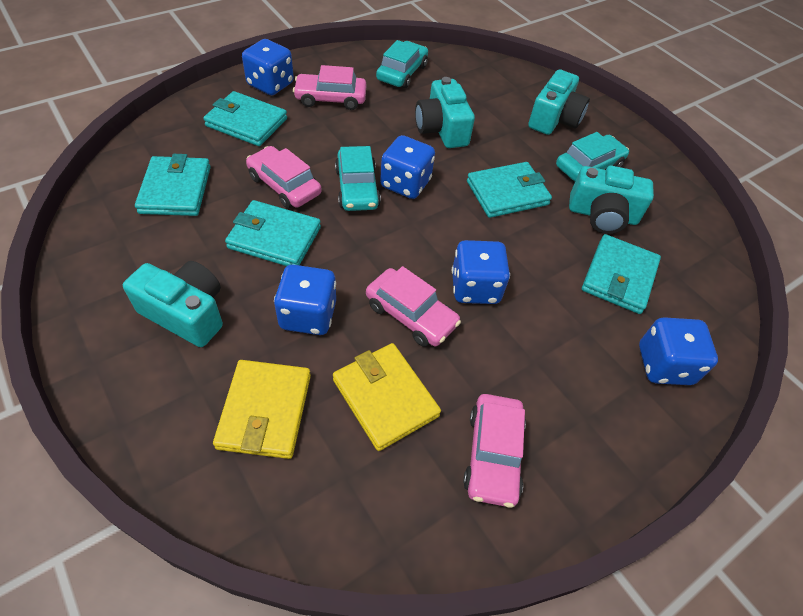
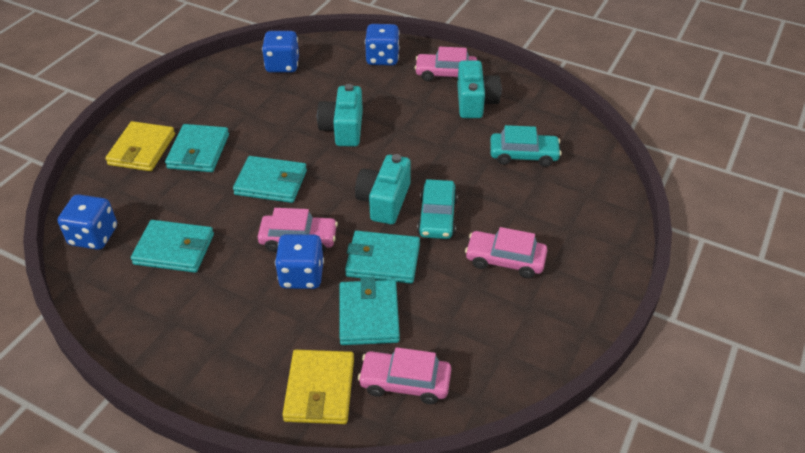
blue dice: [242,39,294,95] [274,265,336,335] [380,135,435,199] [452,240,510,304] [639,317,718,385] = 5 -> [58,194,117,250] [262,31,299,73] [275,234,324,289] [365,24,400,66] = 4
turquoise camera: [123,261,223,347] [415,77,475,148] [528,69,590,135] [569,166,654,234] = 4 -> [317,84,363,147] [355,154,411,224] [457,61,501,118] = 3
turquoise car: [335,146,381,211] [376,40,428,88] [556,132,629,181] = 3 -> [417,179,458,239] [490,125,562,167] = 2

